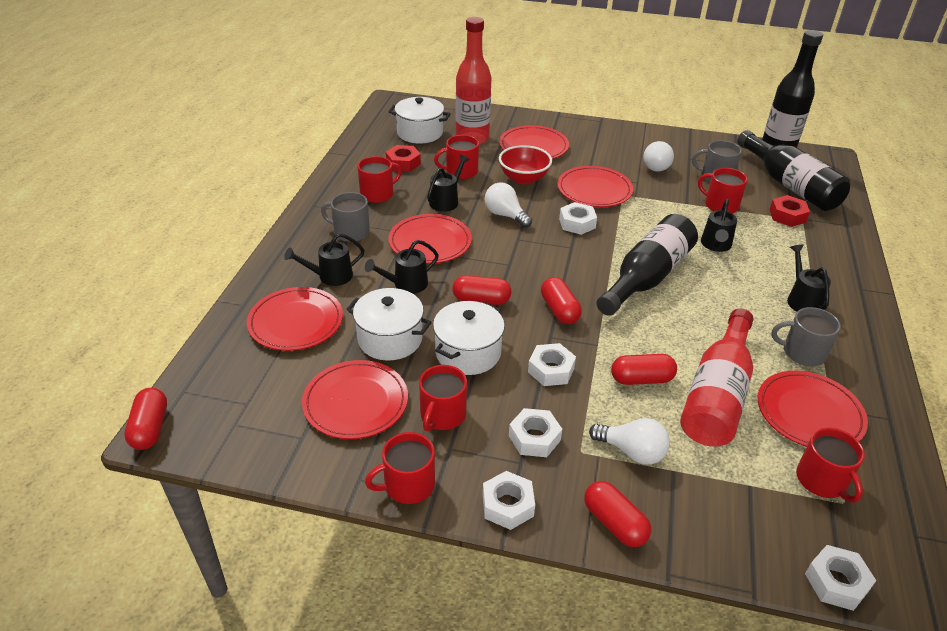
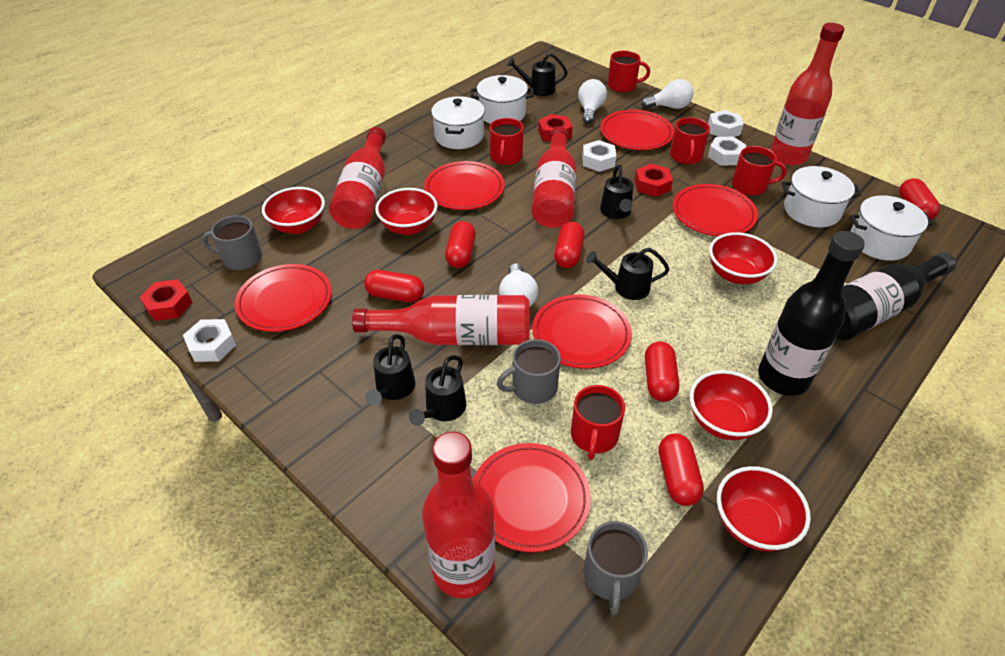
black bottle: [596,214,698,316] [737,130,850,211] [762,30,823,147] = 3 -> [758,231,865,396] [836,252,956,340] = 2
red bottle: [456,17,492,145] [680,308,753,447] = 2 -> [329,127,386,229] [352,295,530,345] [422,432,495,598] [532,126,576,228] [770,23,844,166] = 5
red bowl: [499,145,552,184] = 1 -> [262,187,325,234] [375,188,437,235] [690,370,773,440] [709,232,778,284] [717,466,811,551] = 5
red capsule: [124,388,167,450] [452,275,512,305] [541,277,582,324] [585,481,651,547] [611,354,677,385] = 5 -> [364,270,424,302] [445,221,476,268] [554,222,585,268] [645,341,679,402] [659,433,704,506] [899,178,940,220] = 6
red mug: [358,156,402,203] [365,432,435,504] [419,365,467,432] [434,135,479,179] [698,168,748,213] [796,428,865,502] = 6 -> [490,118,524,165] [571,385,625,460] [608,50,650,92] [670,117,710,164] [732,146,787,195] = 5
red nut: [386,145,421,172] [770,195,810,227] = 2 -> [139,279,192,321] [538,114,573,142] [635,164,673,197] = 3
white nut: [483,471,535,530] [509,408,562,457] [528,343,576,386] [559,202,597,235] [805,545,876,611] = 5 -> [183,319,236,362] [582,140,616,172] [708,110,744,137] [708,137,747,166] = 4
white pot: [346,288,432,361] [388,97,451,144] [433,301,505,375] = 3 -> [431,96,485,149] [471,75,534,124] [782,166,861,227] [850,195,933,261] = 4

